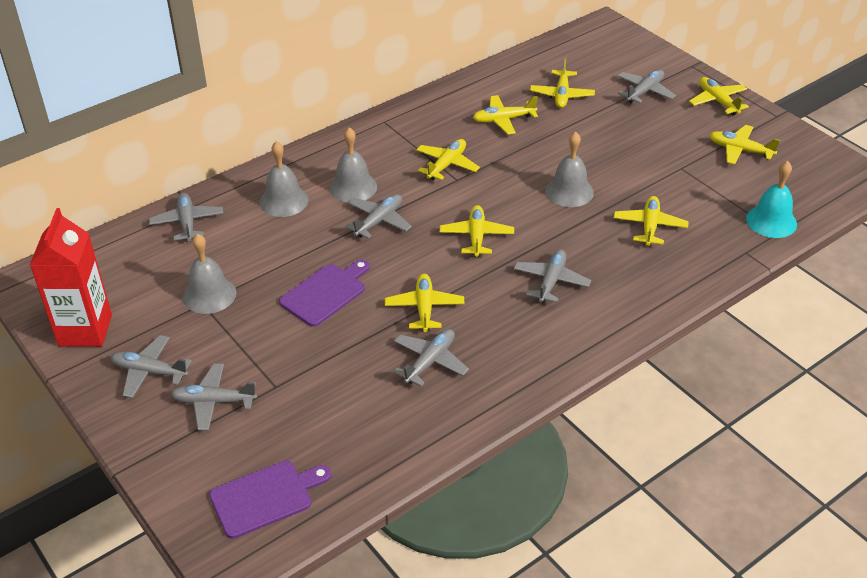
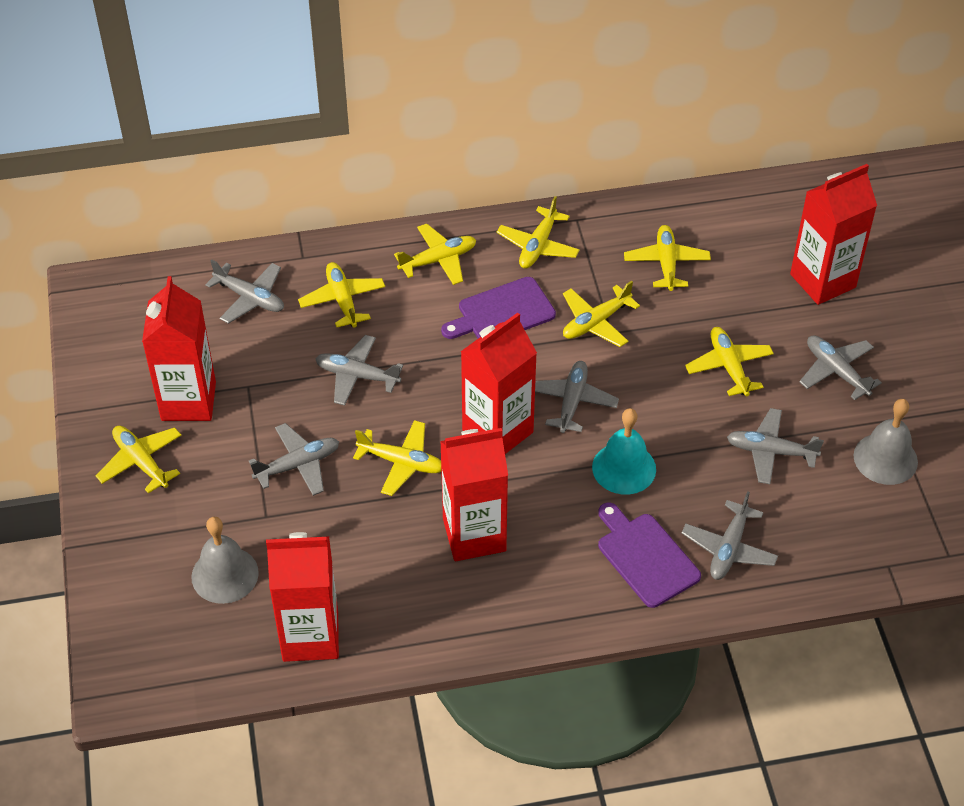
grey bell: [183,233,236,314] [260,141,309,217] [329,127,377,203] [545,131,594,207] = 4 -> [191,517,259,604] [853,399,918,485] = 2
red carton: [30,208,112,347] = 1 -> [142,276,216,421] [266,532,339,662] [440,428,508,561] [461,313,537,454] [790,164,877,305] = 5

